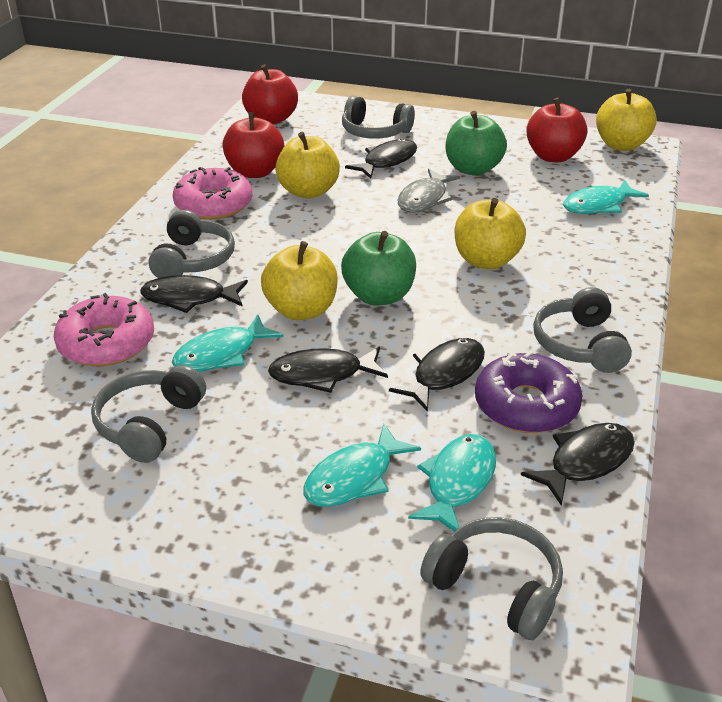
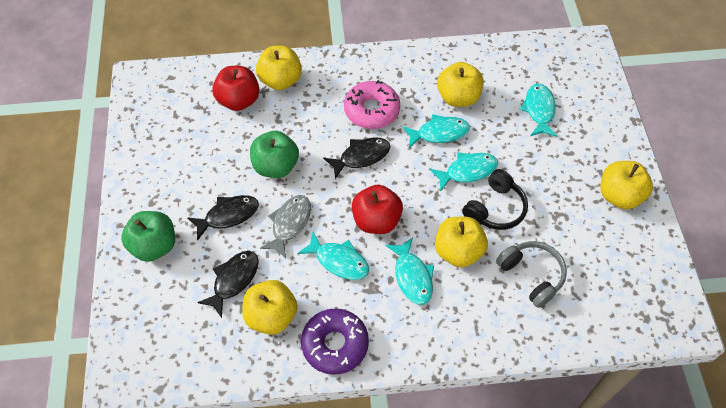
black fish: [140,275,248,313] [268,347,388,393] [345,138,417,179] [389,338,485,412] [521,423,635,506] = 5 -> [187,195,259,241] [197,251,259,318] [323,137,391,179] = 3
black headphones: none = 0 -> [462,169,528,230] = 1
grey headphones: [91,365,206,463] [149,210,235,278] [342,96,415,139] [420,517,563,640] [533,287,632,373] = 5 -> [496,241,567,308] = 1
pink donut: [54,293,154,366] [173,167,252,220] = 2 -> [344,80,400,129] = 1
red apple: [222,112,284,178] [242,64,298,124] [526,98,587,162] = 3 -> [212,66,260,111] [352,185,403,234] = 2
turquoise fish: [172,314,283,372] [303,423,421,507] [408,434,496,531] [563,180,649,214] = 4 -> [298,232,369,280] [385,237,434,305] [402,114,470,148] [430,152,498,192] [520,84,557,137] = 5
yellow apple: [261,241,338,320] [275,132,340,199] [455,198,526,269] [596,89,657,151] = 4 -> [242,280,298,335] [256,46,302,90] [435,217,488,268] [437,62,484,107] [600,161,653,209] = 5

